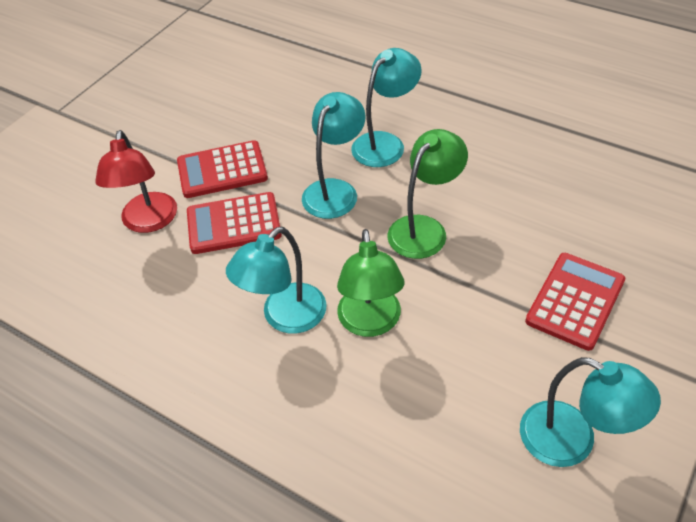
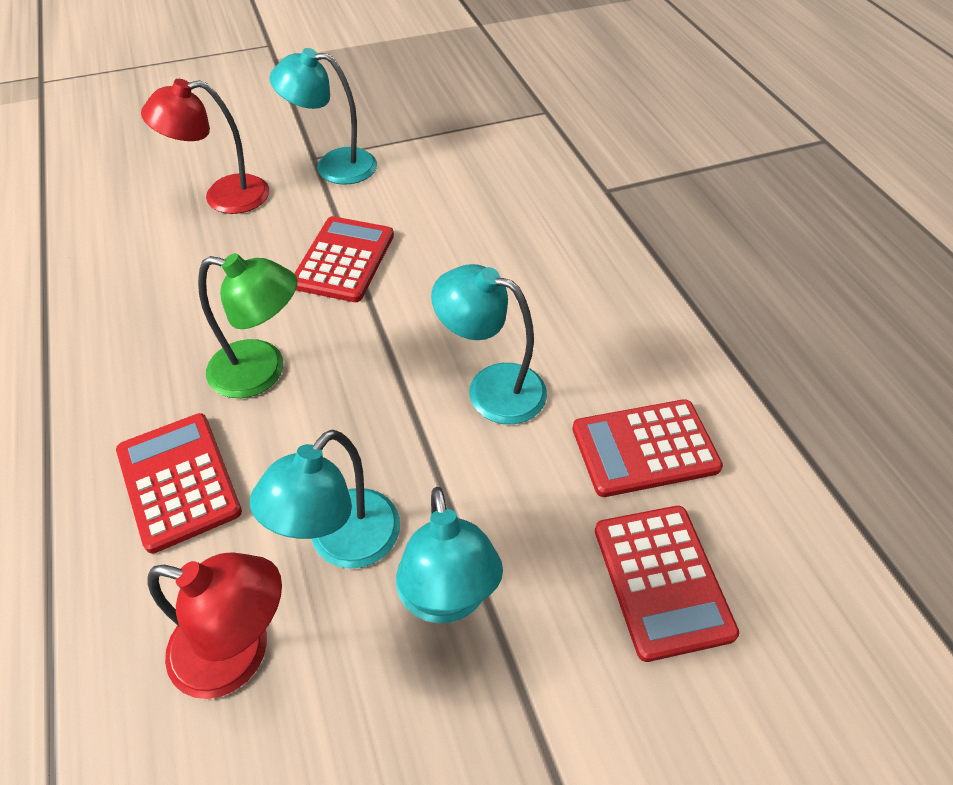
green lamp: [337,229,405,337] [388,129,468,259] = 2 -> [198,253,298,398] = 1
red calculator: [177,140,268,198] [187,192,282,254] [525,253,625,351] = 3 -> [116,413,242,554] [294,216,394,302] [572,399,723,497] [595,506,739,662] = 4
red lamp: [95,130,177,233] = 1 -> [141,79,269,214] [148,552,282,699] = 2

